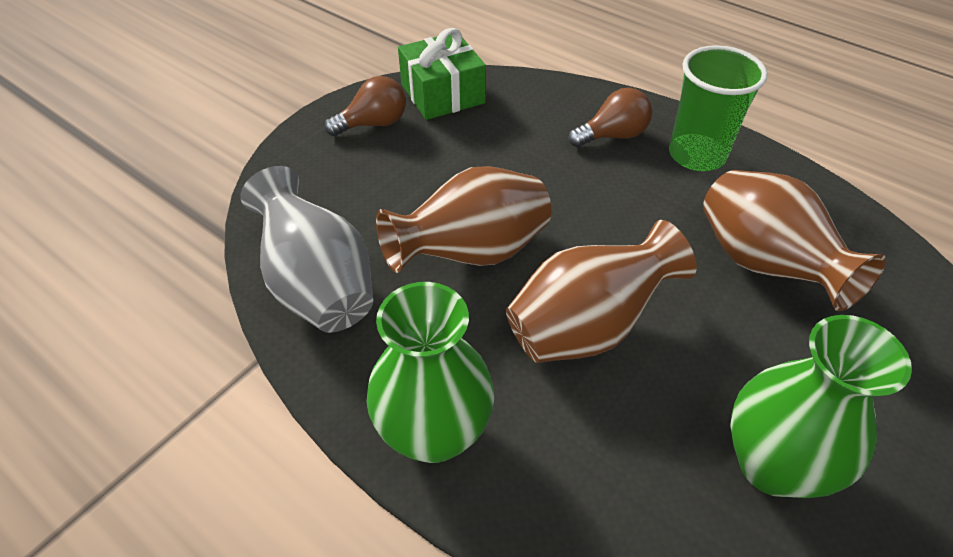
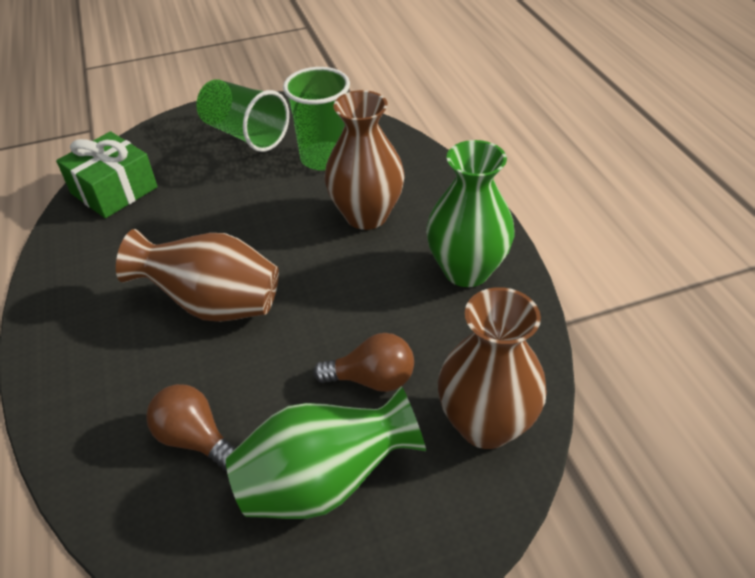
green cup: [669,45,768,171] = 1 -> [196,79,289,152] [283,67,350,171] = 2
grey vase: [240,166,374,333] = 1 -> none = 0

